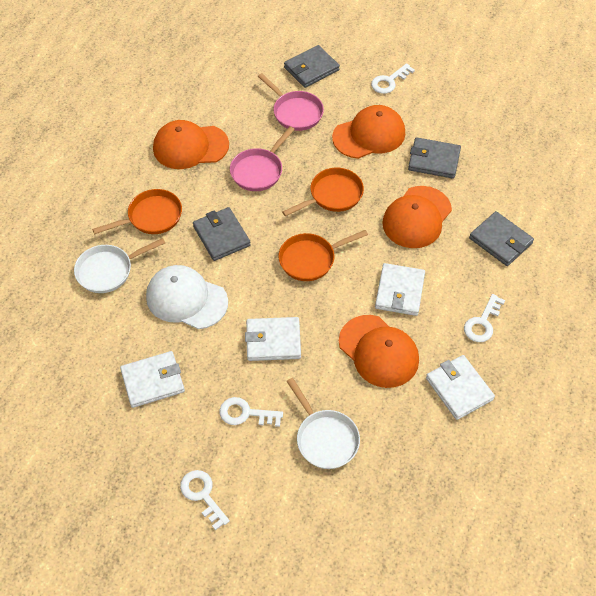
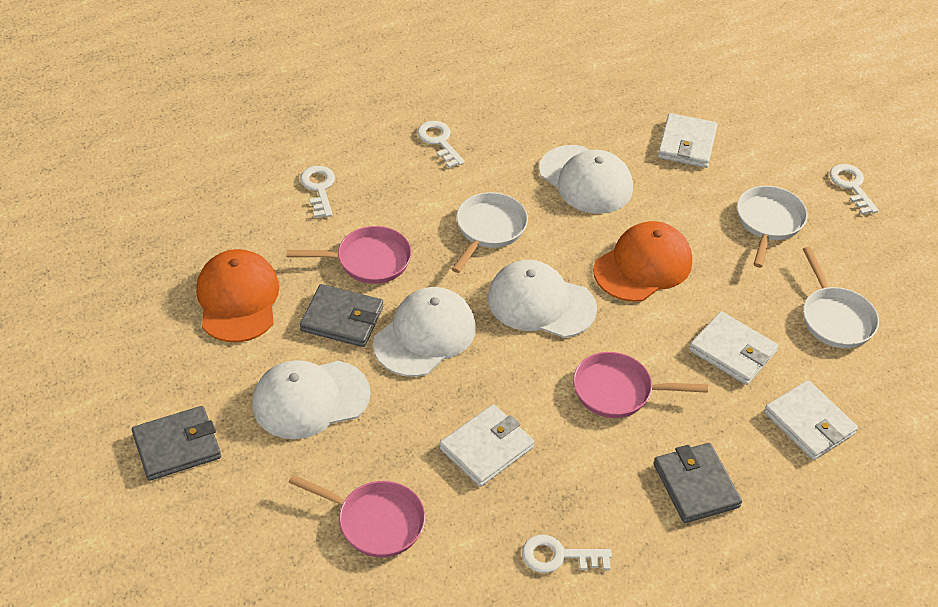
grey wallet: [193,207,251,261] [284,45,340,88] [408,137,461,179] [469,211,534,266] = 4 -> [132,406,221,481] [300,284,383,347] [654,443,742,523] = 3
orange cap: [153,120,229,169] [332,105,405,159] [339,315,419,388] [382,186,452,248] = 4 -> [196,249,279,342] [593,221,692,302] = 2
orange pan: [92,189,182,234] [278,230,368,281] [282,168,364,216] = 3 -> none = 0
pink pan: [230,126,295,191] [258,73,324,131] = 2 -> [286,226,411,284] [288,474,425,558] [573,352,708,418] = 3
white cap: [146,265,228,329] = 1 -> [252,360,371,439] [373,287,476,377] [487,260,597,338] [539,145,633,214] = 4
white pan: [74,238,165,293] [286,378,360,469] = 2 -> [452,192,528,273] [737,186,808,268] [803,247,879,348] = 3

